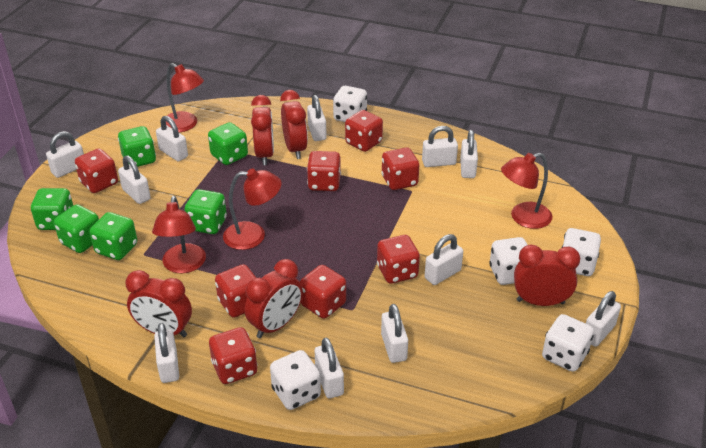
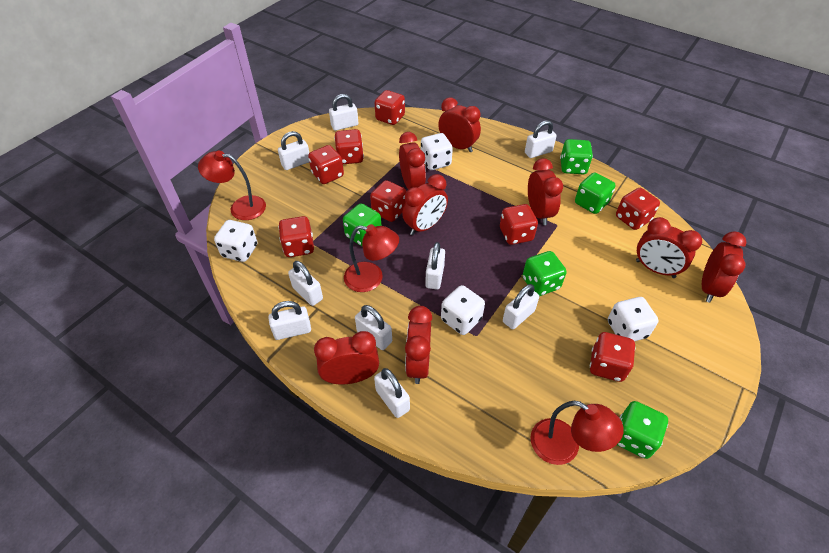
green dice: [31,188,73,230] [54,204,99,253] [89,212,137,260] [118,126,156,167] [184,189,227,234] [208,122,248,165] = 6 -> [343,203,382,247] [523,251,566,296] [560,139,593,174] [575,172,616,214] [617,401,668,459] = 5
red clock: [125,270,192,337] [245,259,303,338] [251,95,274,165] [280,90,308,159] [514,245,580,306] = 5 -> [314,331,379,384] [399,132,426,189] [402,174,448,235] [405,306,433,384] [438,97,481,152] [528,158,563,225] [636,217,702,278] [702,231,746,303] = 8
red lamp: [152,196,206,273] [166,63,204,133] [223,168,282,250] [501,153,553,229] = 4 -> [198,151,266,220] [344,224,399,292] [530,401,624,465] = 3
white dice: [270,350,321,410] [333,86,367,122] [489,237,528,285] [542,314,594,372] [562,228,601,276] = 5 -> [214,220,257,262] [421,133,453,170] [441,285,485,335] [608,297,659,341] = 4
white padlock: [46,131,84,178] [118,155,151,204] [154,323,179,383] [156,116,188,162] [307,95,327,141] [315,338,344,398] [381,304,408,363] [422,126,458,167] [425,234,463,285] [460,130,478,178] [586,291,621,347] = 11 -> [268,301,311,340] [278,131,309,170] [288,261,323,306] [329,94,358,131] [355,305,392,350] [374,368,410,418] [425,242,445,290] [503,284,539,329] [525,120,557,158] = 9

